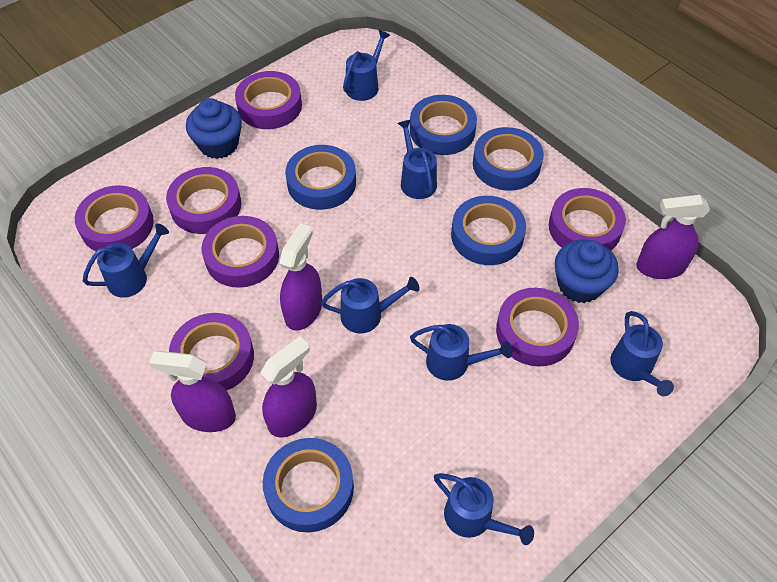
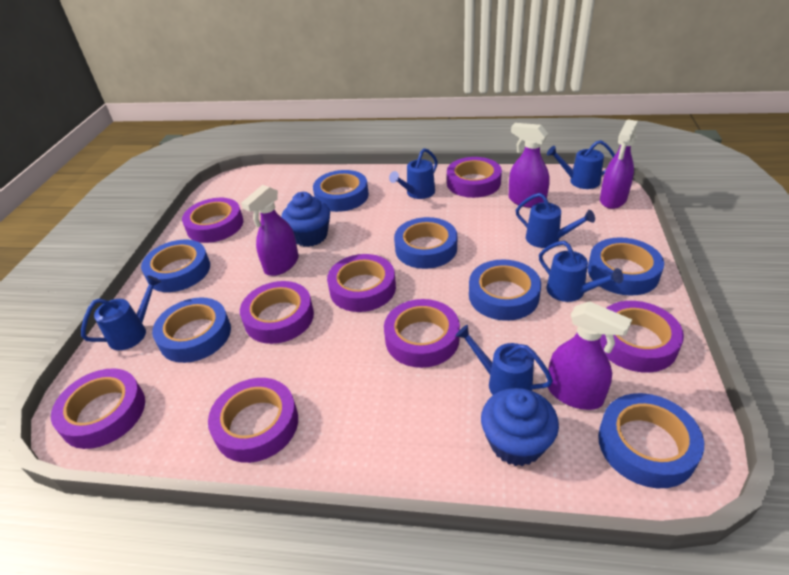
blue tape: [263,438,354,533] [285,145,356,210] [410,95,477,155] [451,196,526,265] [473,127,543,191] = 5 -> [141,240,210,292] [152,298,231,363] [313,170,369,212] [394,217,457,269] [469,259,541,321] [588,237,664,296] [598,393,704,488] = 7
blue watering can: [83,223,169,298] [321,277,419,333] [343,30,390,101] [398,120,437,199] [410,324,512,381] [434,473,534,545] [611,311,674,396] = 7 -> [81,275,161,350] [389,148,438,199] [455,325,553,395] [516,193,595,248] [539,241,623,302] [547,140,615,189] = 6
purple tape: [75,185,154,251] [166,167,242,234] [169,313,254,391] [202,216,279,288] [235,71,302,129] [496,288,579,367] [549,188,626,251] = 7 -> [51,368,145,449] [182,198,243,243] [208,378,298,463] [240,281,314,344] [327,254,396,312] [384,299,460,368] [447,157,502,198] [600,301,684,373] = 8

